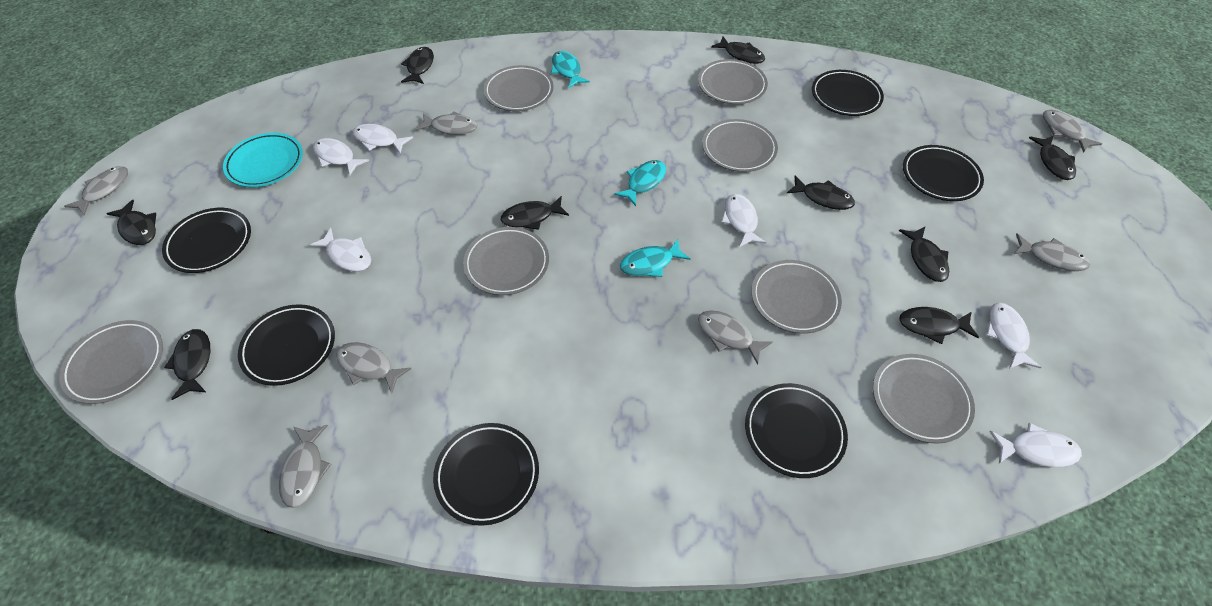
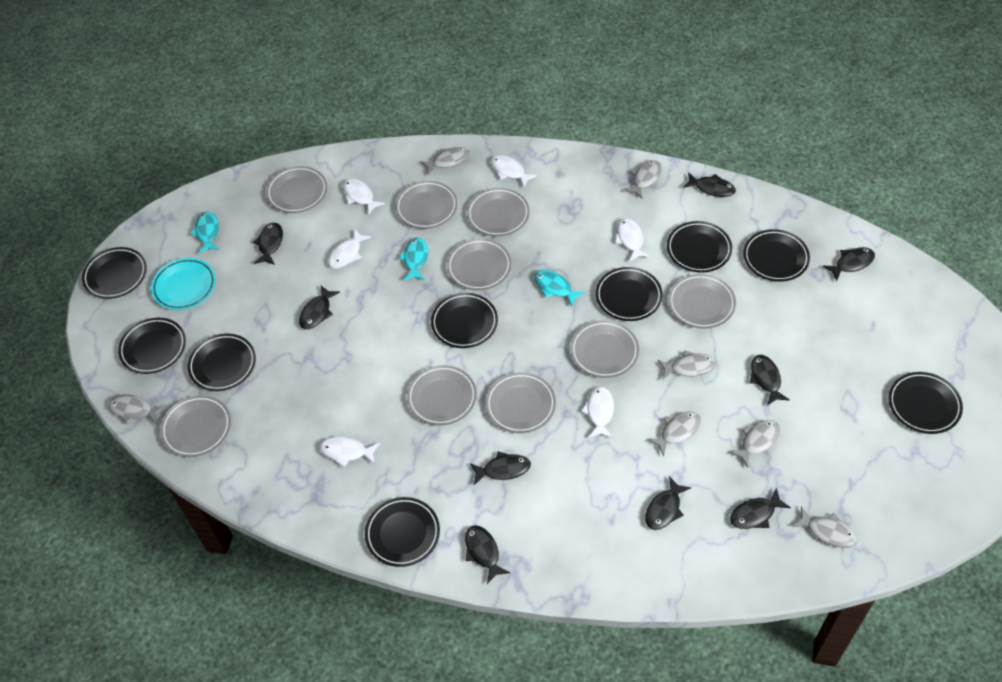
black plate: [162,208,251,273] [238,304,335,386] [433,423,539,526] [745,383,848,478] [812,70,884,116] [903,145,984,201] = 6 -> [82,247,147,299] [118,318,186,374] [188,334,256,391] [365,497,440,567] [431,293,498,348] [596,267,662,321] [667,221,732,273] [743,229,810,282] [889,372,963,434] = 9
grey plate: [59,320,163,404] [463,227,549,295] [484,65,554,111] [698,59,768,104] [702,119,778,172] [751,260,842,334] [873,354,975,444] = 7 -> [160,395,231,457] [266,166,327,213] [395,181,458,229] [407,365,477,426] [447,238,511,291] [467,188,530,237] [485,372,556,433] [570,320,639,378] [668,274,736,329] = 9

